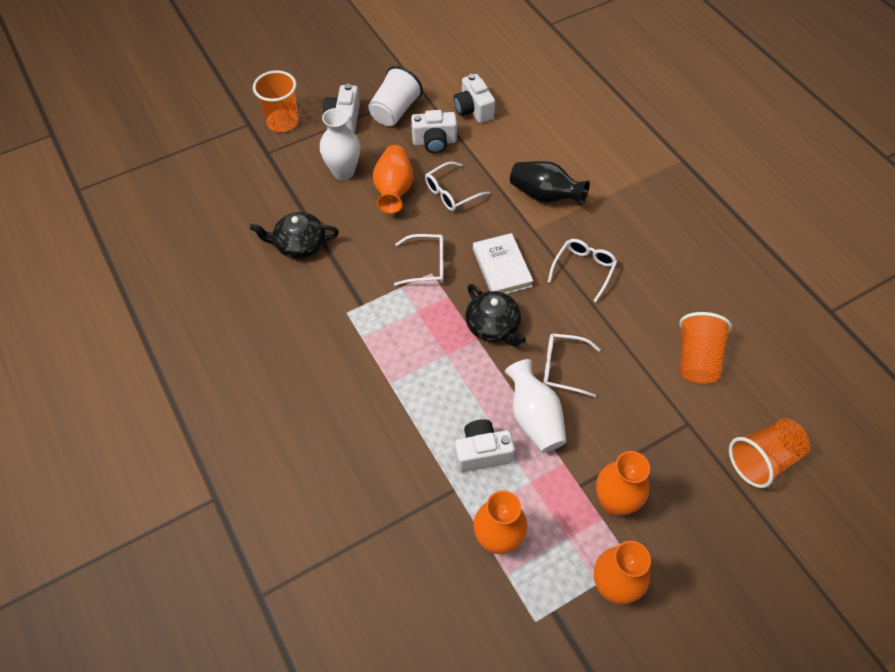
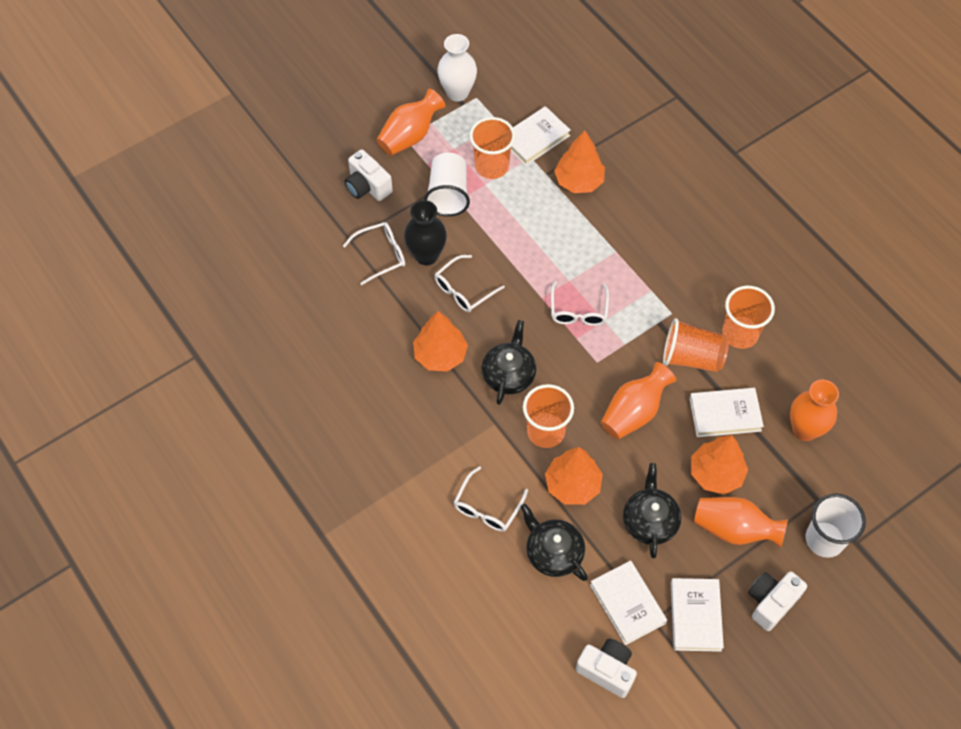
black teapot: [250,212,339,259] [465,284,526,347] = 2 -> [481,320,536,405] [521,504,588,581] [623,463,681,558] = 3
orange cup: [253,70,299,132] [679,312,732,384] [729,418,810,488] = 3 -> [469,117,515,179] [523,384,574,448] [663,318,729,372] [722,286,775,349] = 4
orange tree: none = 0 -> [413,311,468,372] [545,447,603,505] [554,130,605,193] [691,435,748,494] = 4
white book: [473,233,533,294] = 1 -> [511,106,571,166] [590,560,667,645] [671,578,724,652] [689,388,764,437] = 4
white camera: [323,84,360,133] [411,110,457,154] [454,74,495,123] [455,419,515,473] = 4 -> [345,150,393,201] [576,639,637,698] [748,571,807,631] = 3
white cup: [368,66,423,126] = 1 -> [424,153,470,217] [806,494,866,558] = 2
white vase: [320,108,360,180] [505,359,567,453] = 2 -> [437,34,477,102] = 1

